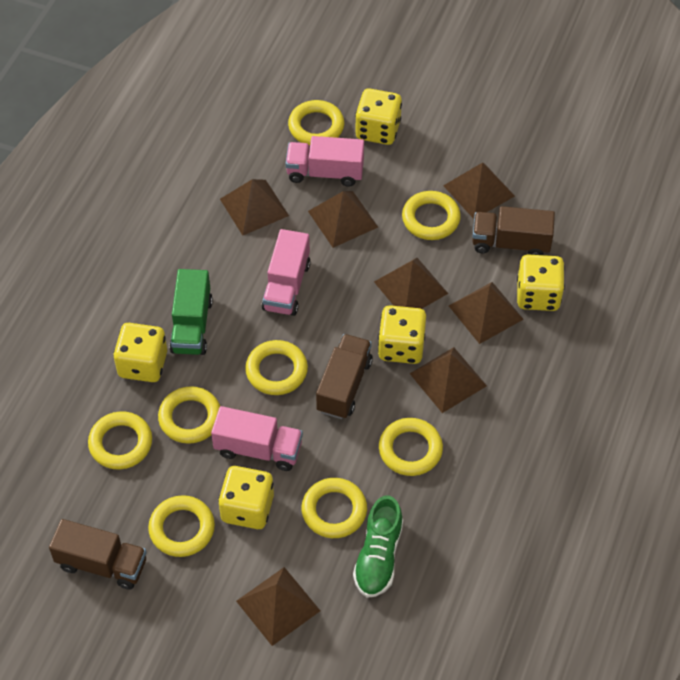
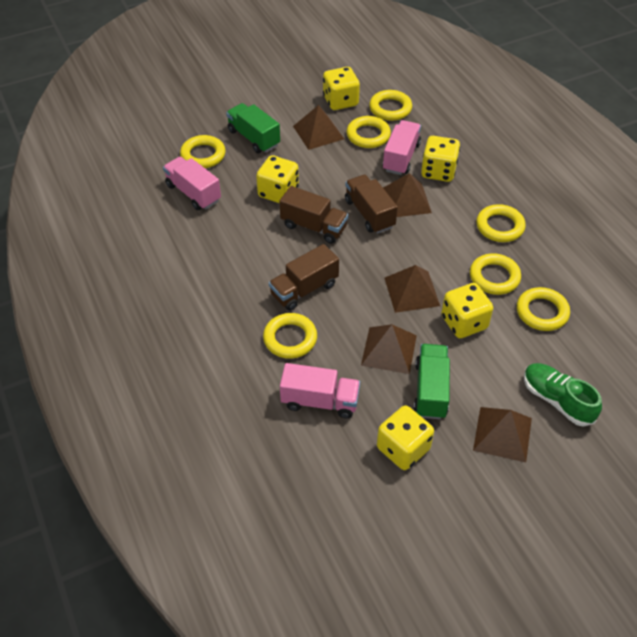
brown pyramid: [220,179,289,235] [236,567,320,646] [308,191,378,248] [374,258,448,309] [410,347,487,413] [443,162,515,219] [449,282,524,344] = 7 -> [293,105,344,150] [361,324,417,374] [383,173,432,217] [385,265,440,313] [473,407,532,462] = 5
green truck: [169,269,213,355] = 1 -> [226,103,280,153] [414,344,450,419] = 2
yellow ring: [88,411,152,469] [148,495,215,557] [158,386,220,444] [245,340,308,395] [288,100,344,145] [302,478,367,538] [379,418,443,476] [402,191,461,240] = 8 -> [180,135,226,168] [263,313,317,359] [347,116,391,148] [369,90,412,121] [470,253,521,295] [476,204,526,242] [517,287,570,331] = 7

